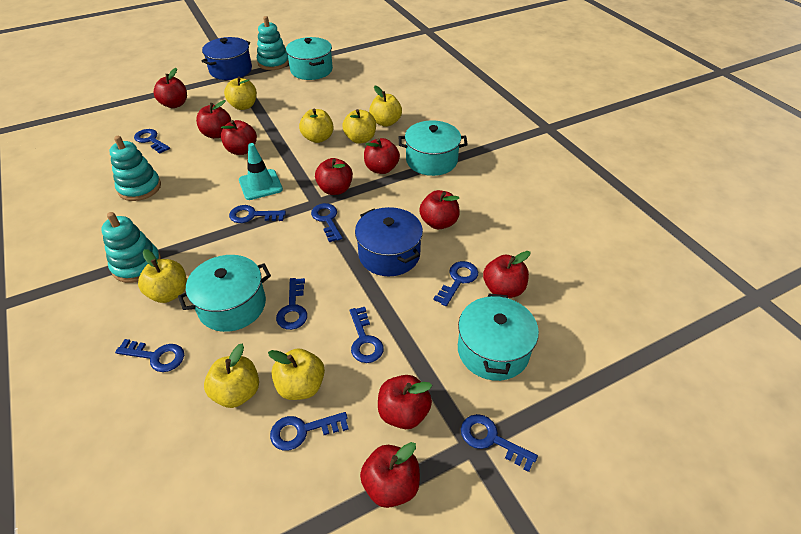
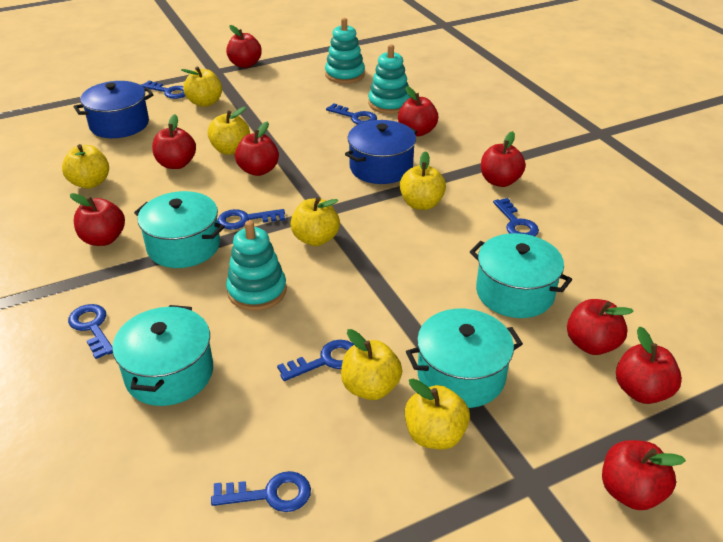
blue key: [115,339,184,372] [134,129,170,153] [229,205,286,223] [270,412,349,451] [276,278,307,330] [311,203,342,242] [350,307,384,363] [433,261,478,306] [461,414,538,472] = 9 -> [68,304,113,359] [141,81,185,99] [211,471,311,512] [218,209,285,230] [277,340,354,381] [326,103,377,124] [493,198,539,236] = 7
turquoise traffic cone: [239,143,283,200] = 1 -> none = 0

